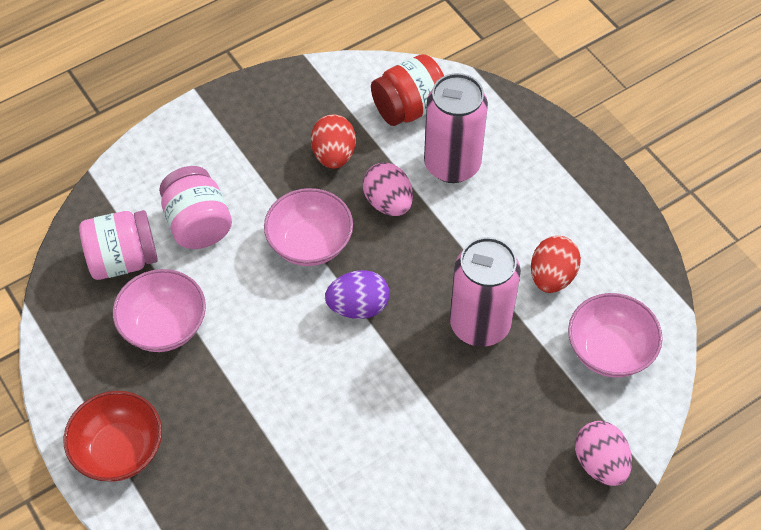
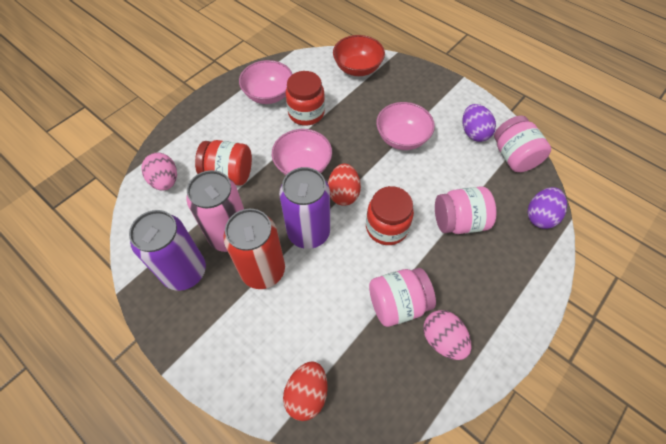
pink can: [424,73,488,183] [450,237,521,347] = 2 -> [187,170,244,252] = 1
pink jar: [79,210,158,280] [159,166,232,249] = 2 -> [369,268,436,327] [435,186,497,234] [494,116,551,172] = 3
purple can: none = 0 -> [129,210,206,291] [279,167,330,249] = 2
purple egg: [325,270,390,319] = 1 -> [463,104,496,142] [528,187,567,229] = 2
red can: none = 0 -> [224,209,285,289] = 1
red jar: [371,54,444,126] = 1 -> [195,140,252,186] [285,71,325,126] [366,186,414,245] = 3

